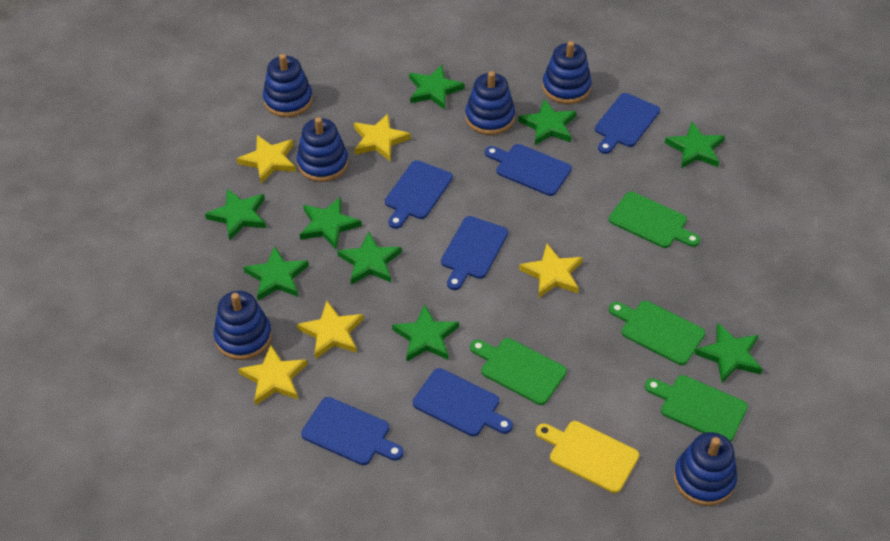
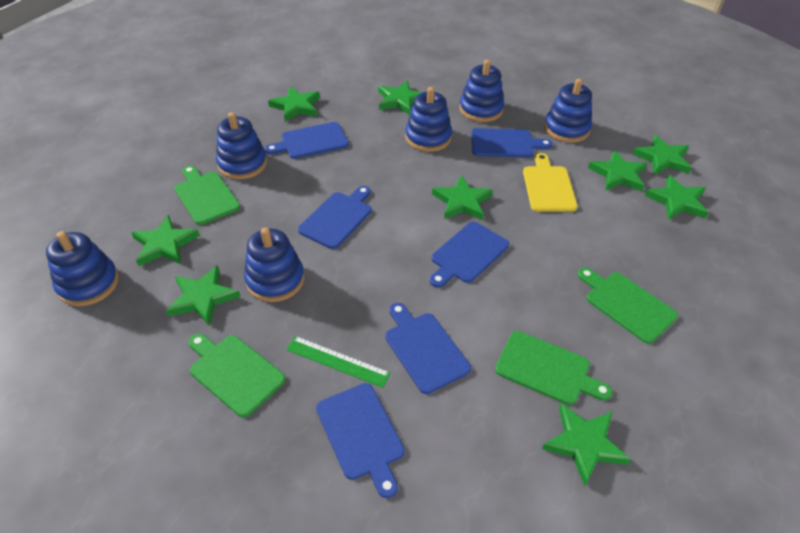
green ruler: none = 0 -> [286,336,391,388] = 1
yellow star: [237,135,296,184] [238,344,307,406] [297,301,364,359] [354,114,411,161] [519,244,583,298] = 5 -> none = 0

